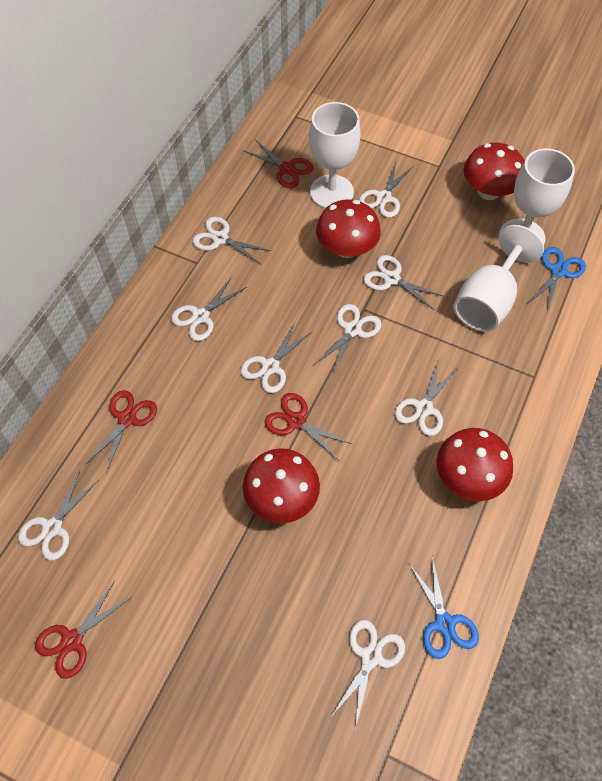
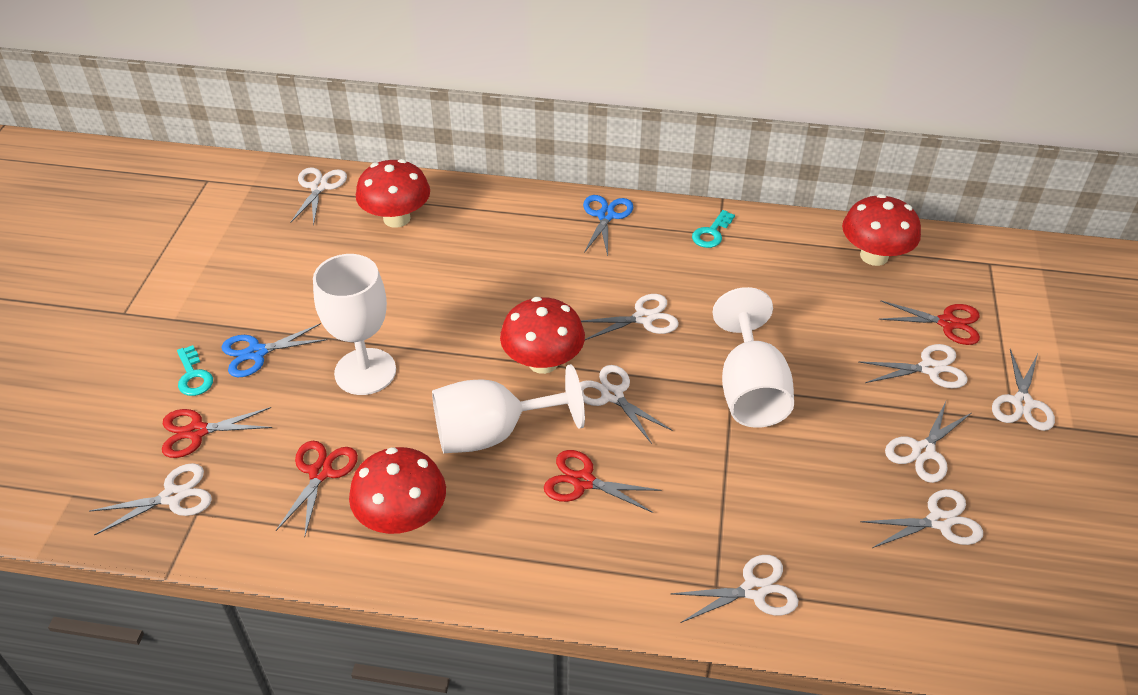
turquoise key: none = 0 -> [177,345,213,396] [692,210,735,248] = 2

